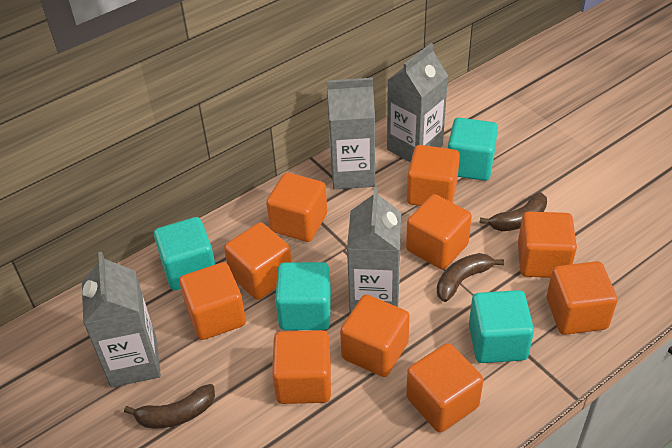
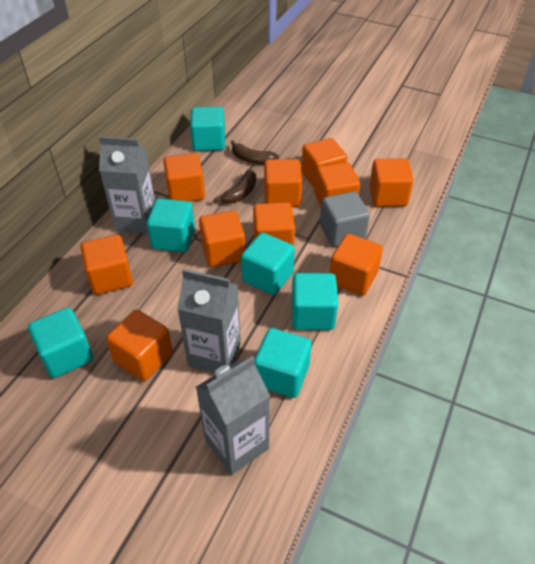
brown banana: [124,384,215,429] [437,253,504,302] [480,192,547,231] = 3 -> [214,170,256,203] [230,140,279,165] = 2
grey carton: [82,252,161,388] [327,78,375,190] [347,187,401,313] [387,43,448,162] = 4 -> [99,136,155,234] [177,269,241,373] [196,356,270,475] = 3
grey cube: none = 0 -> [320,191,370,247] = 1
turquoise cube: [154,217,215,290] [275,262,331,330] [448,118,498,181] [469,290,534,363] = 4 -> [28,307,93,378] [147,199,195,252] [190,107,225,151] [241,232,295,295] [255,328,311,398] [292,273,338,330] = 6

